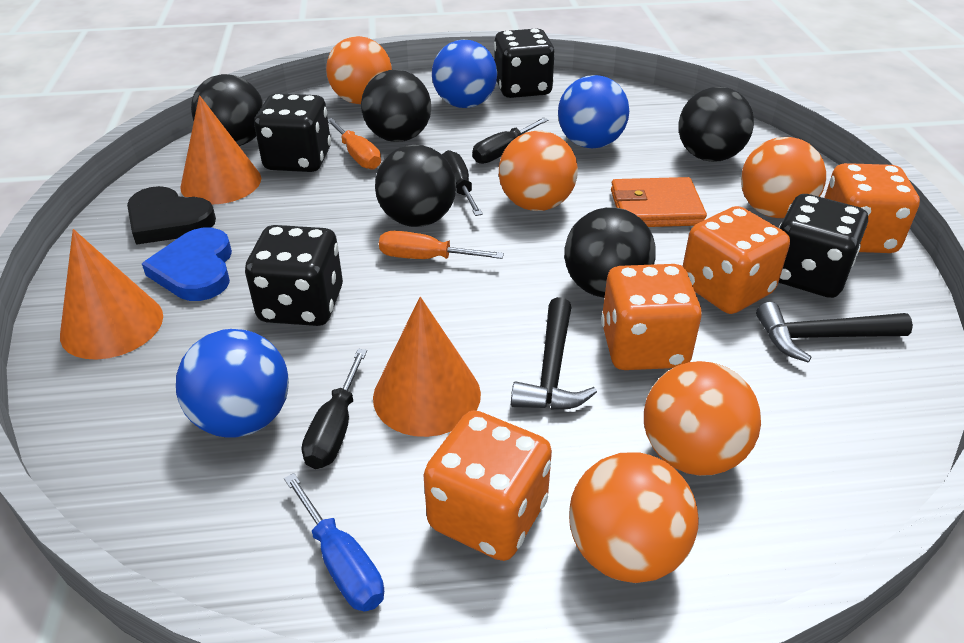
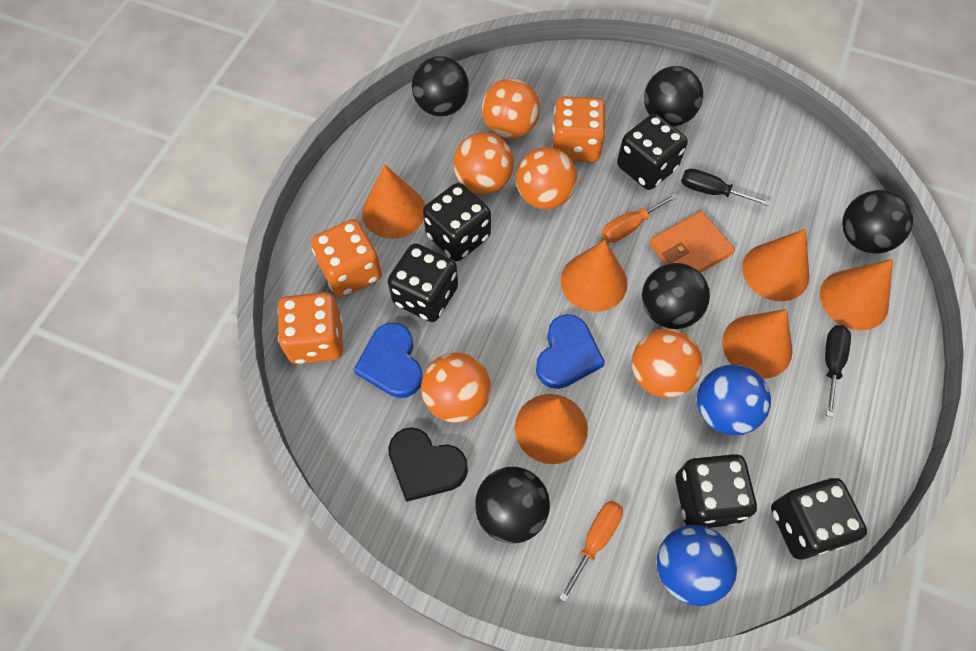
black dice: [245,225,343,326] [254,93,331,172] [494,28,555,98] [778,194,868,298] = 4 -> [388,243,458,322] [423,183,491,261] [617,114,688,190] [675,454,757,528] [771,478,867,559] = 5
black hammer: [511,297,597,410] [756,302,913,362] = 2 -> none = 0
black screwdriver: [302,349,367,469] [441,150,483,216] [472,117,548,164] = 3 -> [681,169,770,206] [825,325,851,418] = 2
blue ball: [176,329,289,438] [432,40,497,108] [558,75,629,148] = 3 -> [657,525,737,606] [697,365,771,435] = 2
blue heart: [142,228,232,301] = 1 -> [353,323,423,398] [536,314,605,389] = 2
blue screwdriver: [284,473,384,612] = 1 -> none = 0
orange cone: [60,229,163,360] [180,95,261,205] [373,297,481,437] = 3 -> [362,164,425,239] [515,394,588,464] [561,240,628,312] [722,309,792,379] [742,229,809,301] [820,259,893,331] = 6
orange dice: [423,411,552,561] [601,264,702,370] [683,206,790,314] [824,163,920,253] = 4 -> [278,292,343,364] [311,219,382,297] [552,96,606,162] = 3

